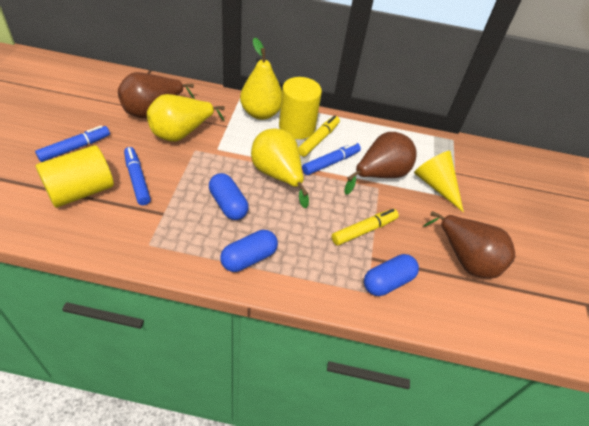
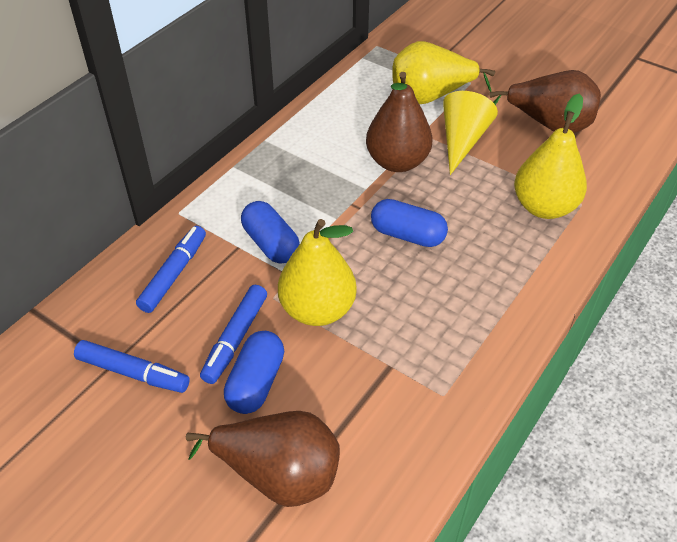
yellow cylinder: [36,145,114,208] [279,77,322,139] = 2 -> none = 0
yellow marker: [298,115,340,157] [332,209,399,246] = 2 -> none = 0

